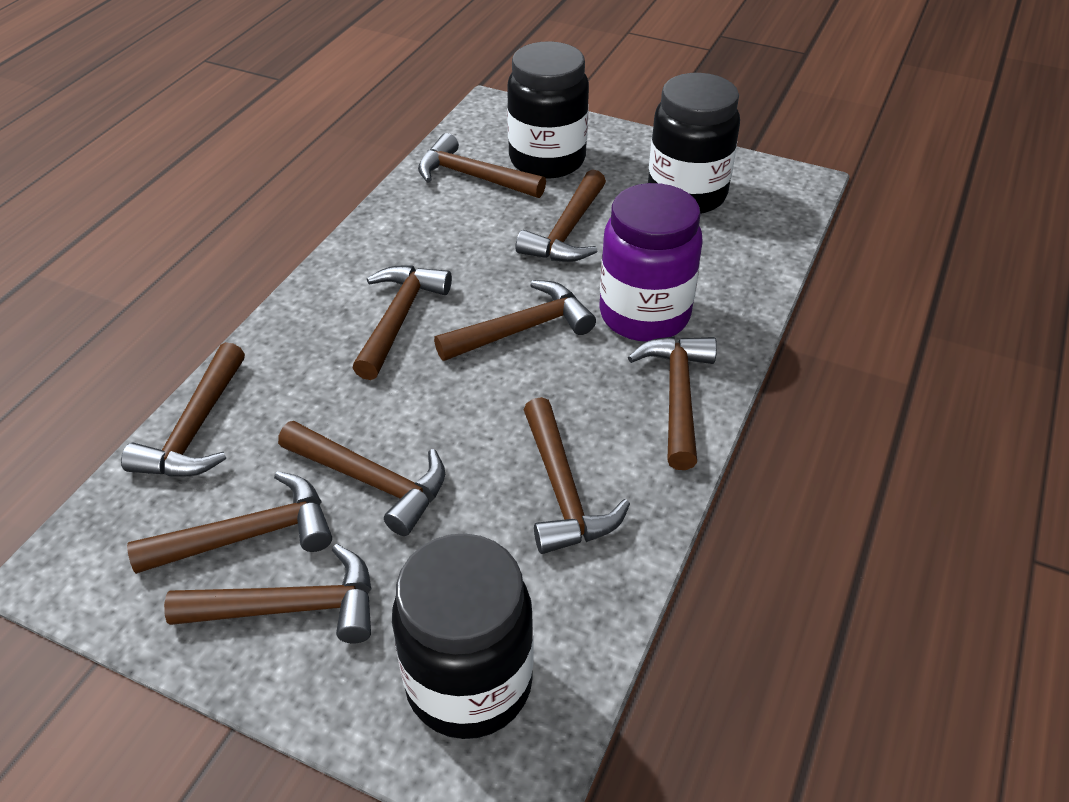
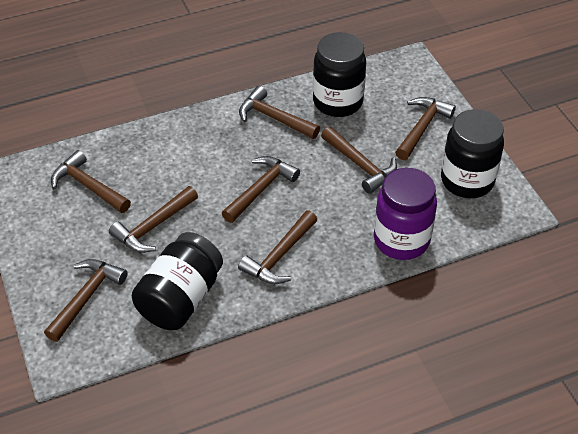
brown hammer: [121,342,245,477] [127,471,332,574] [164,544,371,643] [278,421,445,536] [352,265,452,380] [418,133,546,198] [434,280,596,361] [515,169,606,262] [524,397,630,554] [628,336,717,470] = 10 -> [44,259,127,342] [51,150,131,213] [109,186,198,253] [222,156,300,223] [238,210,317,284] [239,86,320,139] [321,127,397,194] [395,97,456,160] = 8

